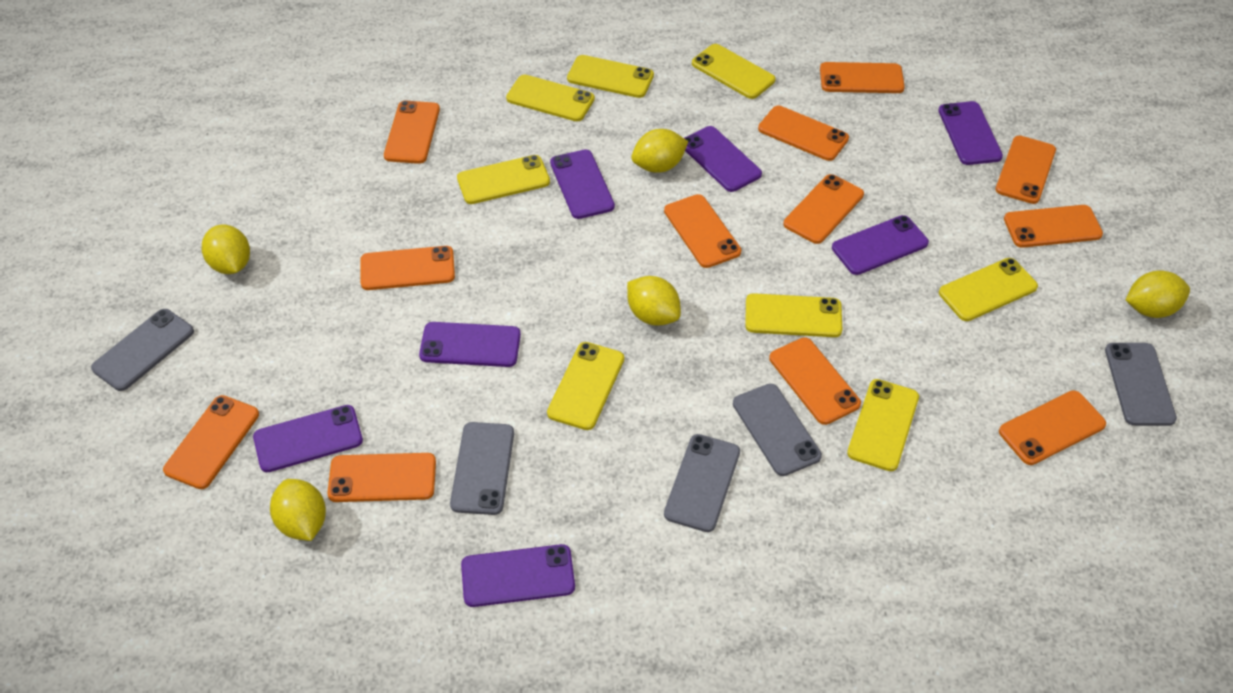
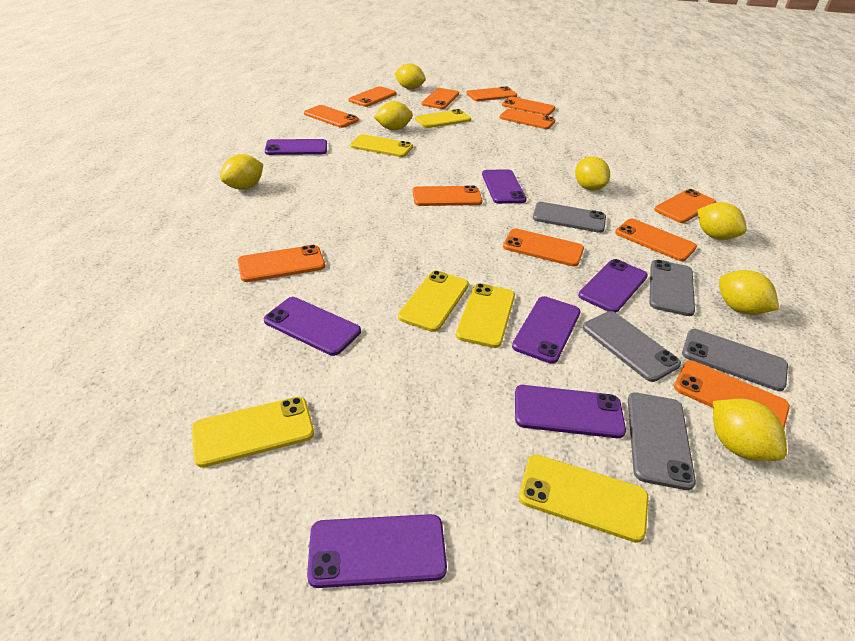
yellow lemon: [202,224,250,274] [270,479,326,541] [627,276,681,326] [631,129,688,173] [1126,270,1190,318] = 5 -> [220,154,263,190] [374,101,413,130] [394,64,426,89] [575,156,610,190] [697,202,747,240] [713,399,787,461] [719,270,779,315] = 7
yellow phone: [457,155,550,204] [506,75,595,121] [547,342,624,430] [567,55,654,98] [692,44,775,99] [745,293,842,337] [847,379,919,471] [939,258,1038,321] = 8 -> [192,397,314,468] [350,134,413,157] [398,271,469,332] [415,109,471,128] [456,283,515,348] [519,454,648,543] = 6

